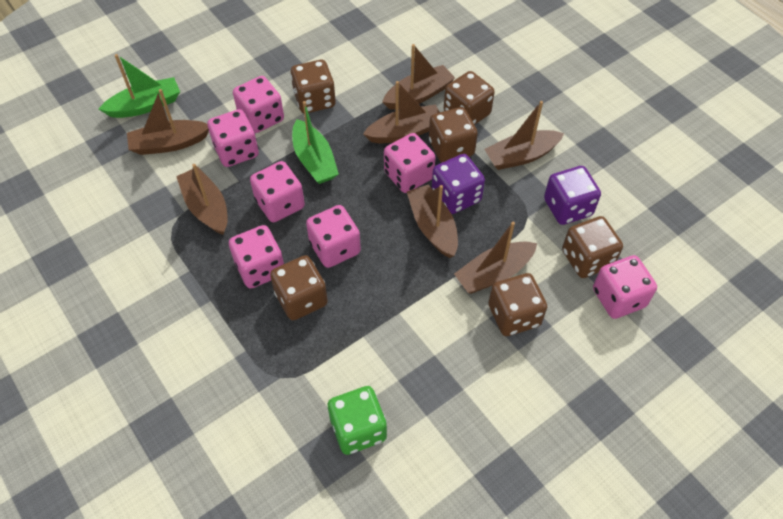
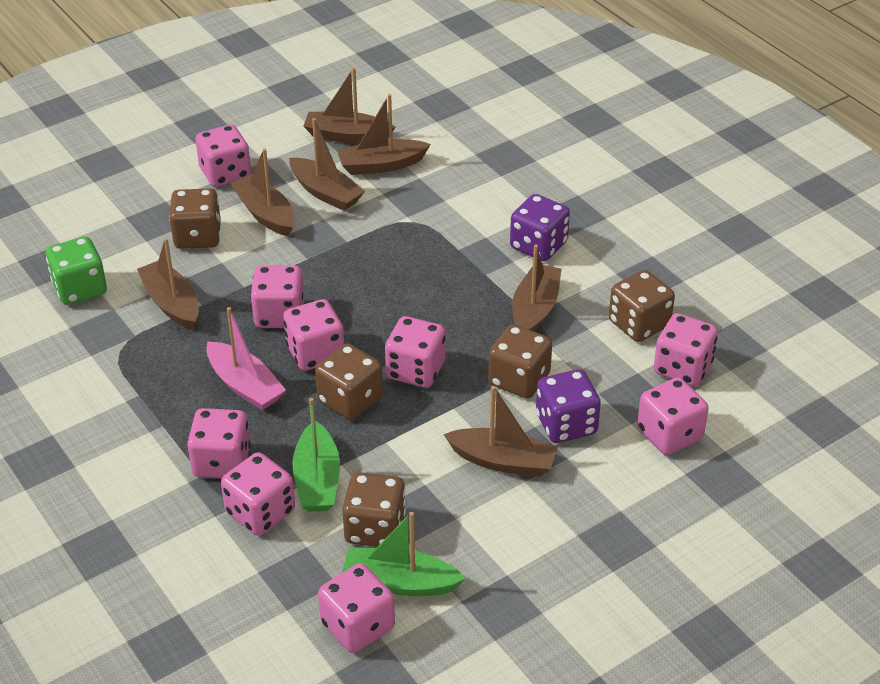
brown dice: [270,255,328,320] [291,60,336,113] [429,107,478,163] [444,71,495,125] [488,273,547,336] [562,216,623,278] = 6 -> [169,188,221,249] [315,343,383,420] [342,472,406,547] [488,324,552,399] [609,270,675,342] = 5
pink boat: none = 0 -> [206,307,286,410] = 1
pink dice: [207,109,259,167] [229,225,284,288] [233,76,284,133] [250,161,305,222] [306,205,361,268] [384,133,435,193] [593,255,657,319] = 7 -> [187,408,251,478] [196,124,251,187] [221,452,295,536] [250,265,304,328] [283,299,344,371] [318,563,395,653] [385,316,446,388] [637,377,709,455] [654,313,718,387] = 9

